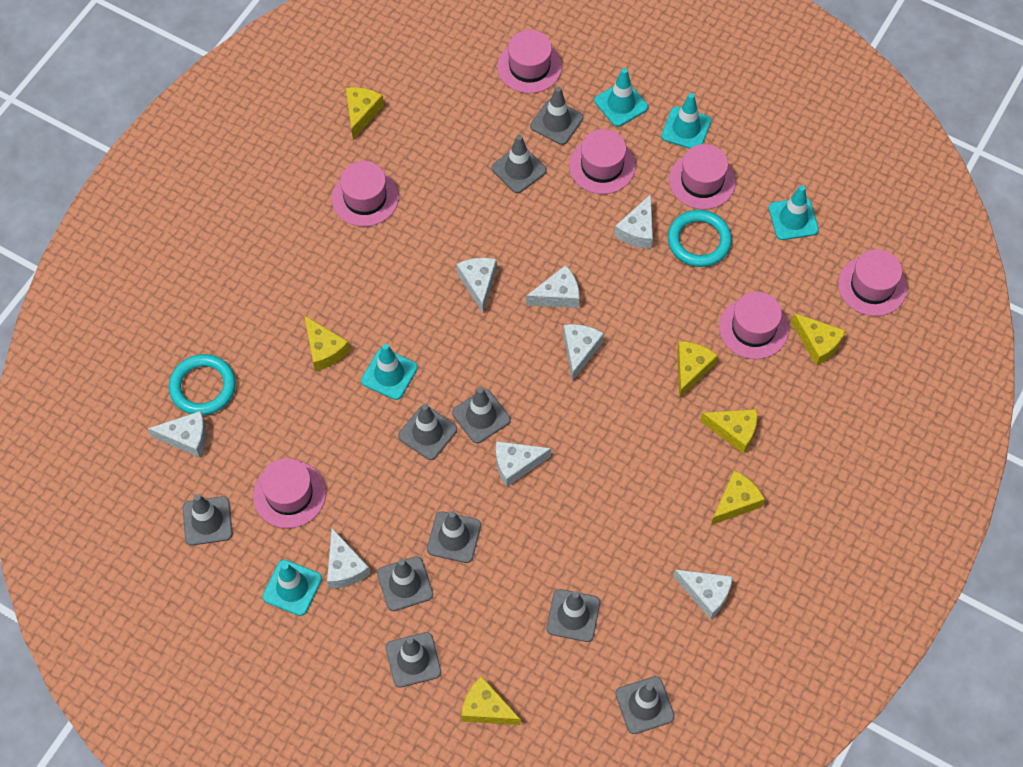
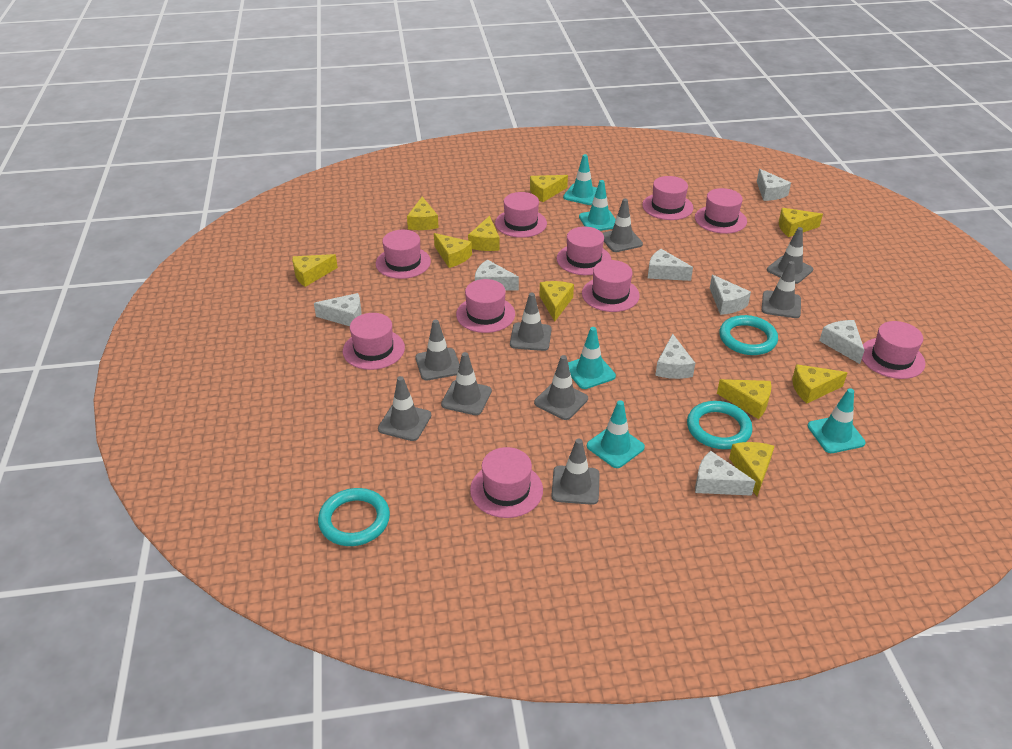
grey traffic cone: [183,494,233,546] [377,556,433,611] [386,632,441,688] [398,404,457,460] [427,511,481,563] [452,387,511,443] [491,135,547,193] [530,86,583,145] [546,589,600,642] [615,676,675,734] = 10 -> [378,376,431,441] [415,320,460,380] [441,352,492,415] [510,293,552,351] [534,355,588,420] [551,439,600,505] [603,199,643,252] [762,261,801,318] [767,227,813,284] = 9
pink hat: [253,458,326,528] [332,161,399,227] [497,30,562,93] [569,129,635,194] [669,144,736,210] [719,292,789,359] [838,249,907,316] = 7 -> [343,313,405,370] [376,230,431,279] [456,279,515,333] [470,447,543,518] [495,192,547,238] [557,227,611,275] [582,260,640,312] [642,176,693,220] [695,188,747,234] [862,321,925,379] = 10
turquoise ring: [169,354,236,415] [668,210,732,267] = 2 -> [318,488,390,546] [687,401,753,449] [719,315,778,355] = 3
yellow cheese: [304,316,350,371] [346,87,384,139] [461,676,521,725] [677,341,718,398] [700,409,757,454] [711,470,765,525] [791,313,846,366] = 7 -> [292,254,338,287] [407,197,439,230] [434,233,472,268] [468,216,500,251] [530,175,568,202] [539,281,574,322] [717,379,771,419] [729,442,774,496] [779,208,823,237] [792,364,848,404] = 10

